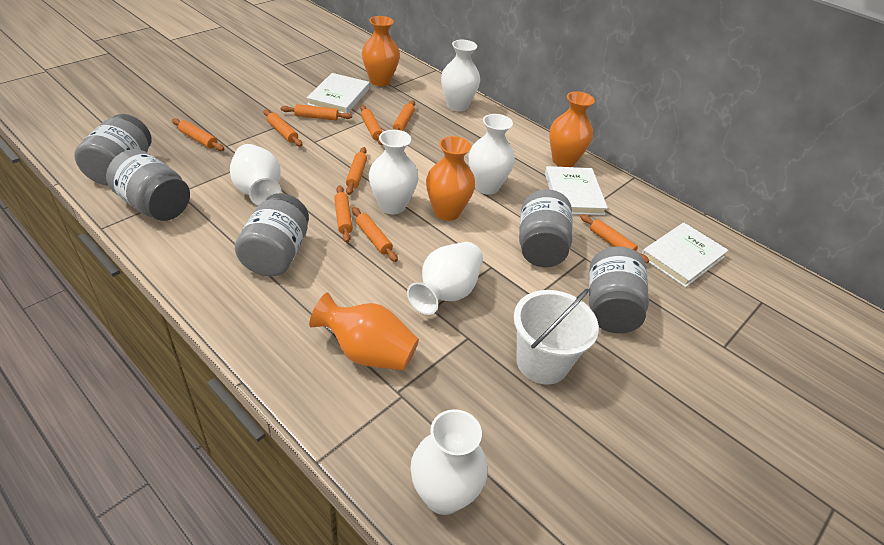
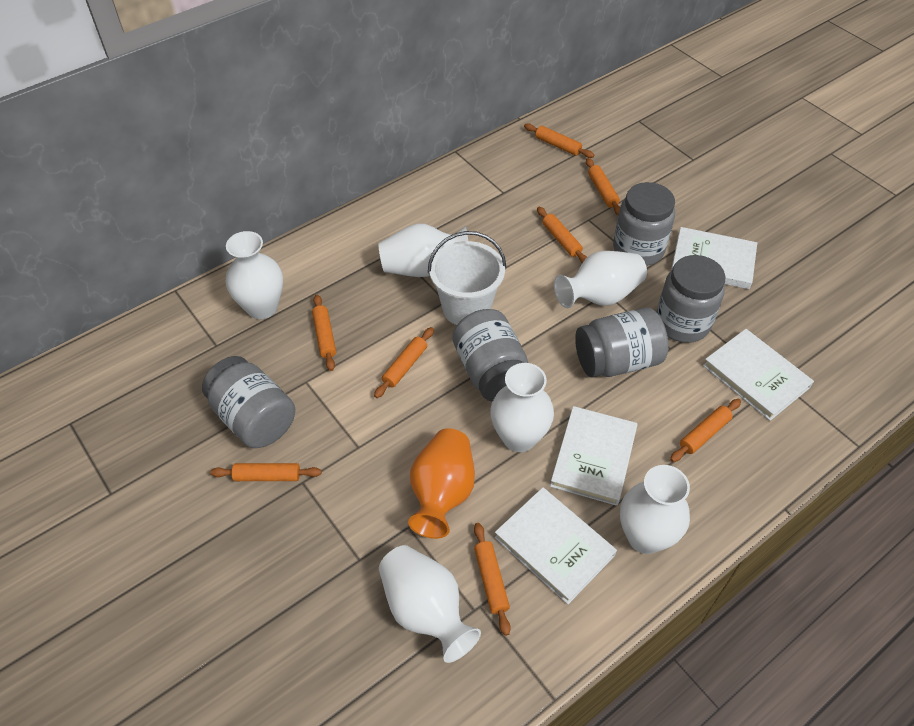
orange rolling pin: [172,118,224,151] [264,109,302,147] [281,104,352,121] [334,185,353,243] [346,147,367,195] [352,207,398,262] [360,105,383,145] [393,100,415,131] [580,214,649,263] = 9 -> [210,463,321,481] [312,295,336,371] [374,327,434,398] [474,523,511,636] [524,123,594,158] [537,207,587,263] [586,158,620,215] [670,399,741,462] = 8
orange vase: [309,292,419,371] [362,16,400,86] [426,136,475,221] [549,91,595,167] = 4 -> [408,428,475,539] = 1
white book: [307,73,370,113] [545,166,608,215] [641,222,729,287] = 3 -> [494,487,617,604] [550,406,637,506] [671,227,757,289] [703,329,814,421] = 4

